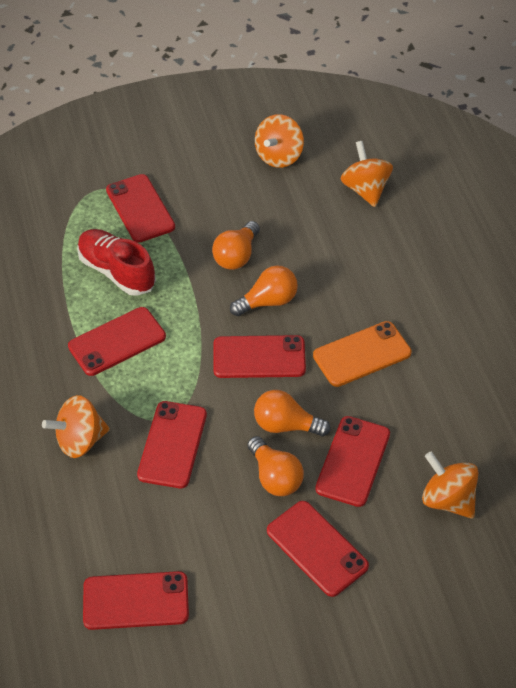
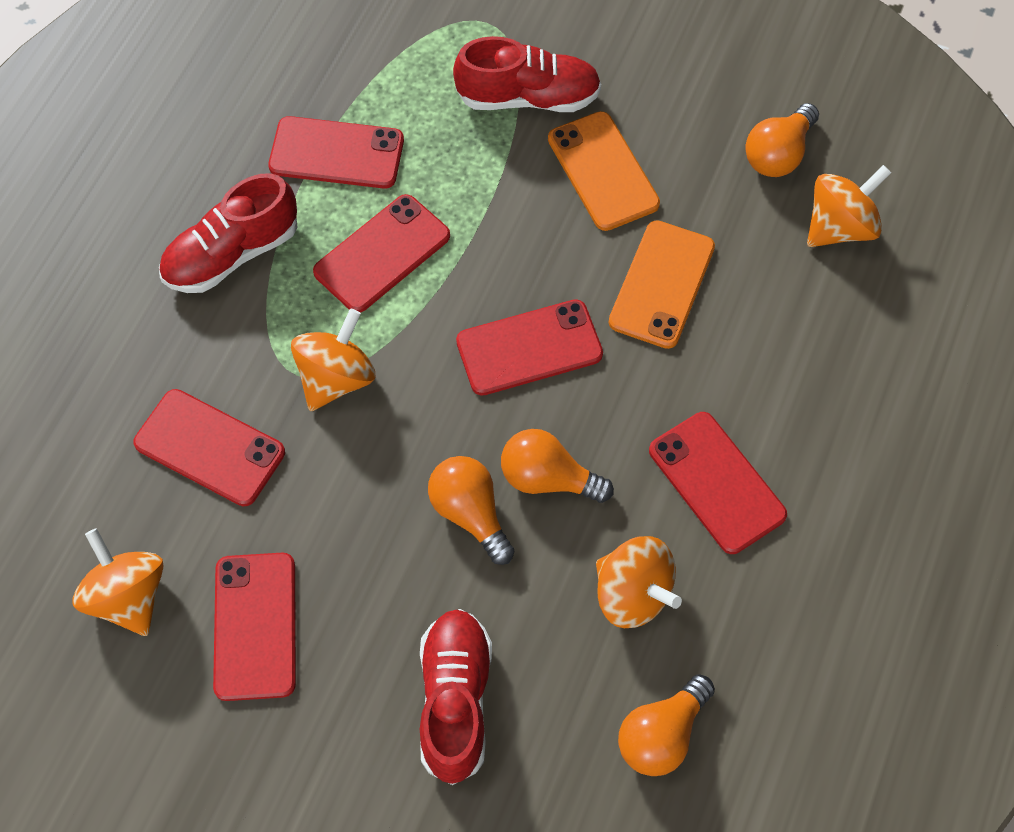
orange phone: [313,321,412,387] = 1 -> [548,111,660,231] [609,220,715,349] = 2
red phone: [68,307,166,376] [83,571,189,630] [106,174,175,243] [137,401,207,488] [213,335,306,378] [267,501,369,597] [315,416,390,507] = 7 -> [133,389,285,506] [213,553,296,701] [268,116,404,189] [313,194,450,313] [456,299,603,396] [649,412,787,554] = 6
red shoe: [77,229,156,296] = 1 -> [159,173,297,293] [420,609,492,785] [453,36,601,112] = 3

